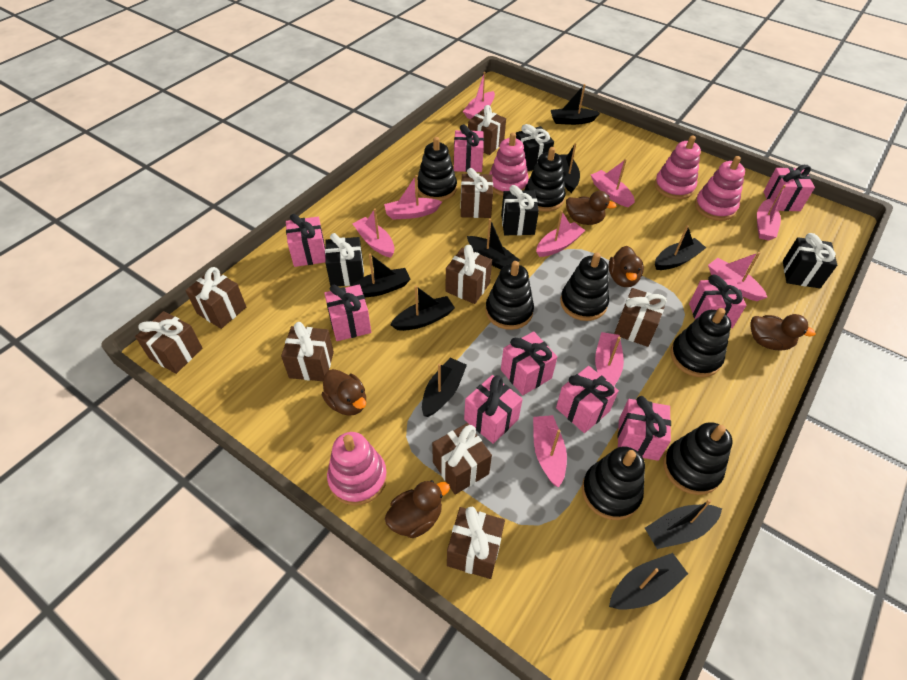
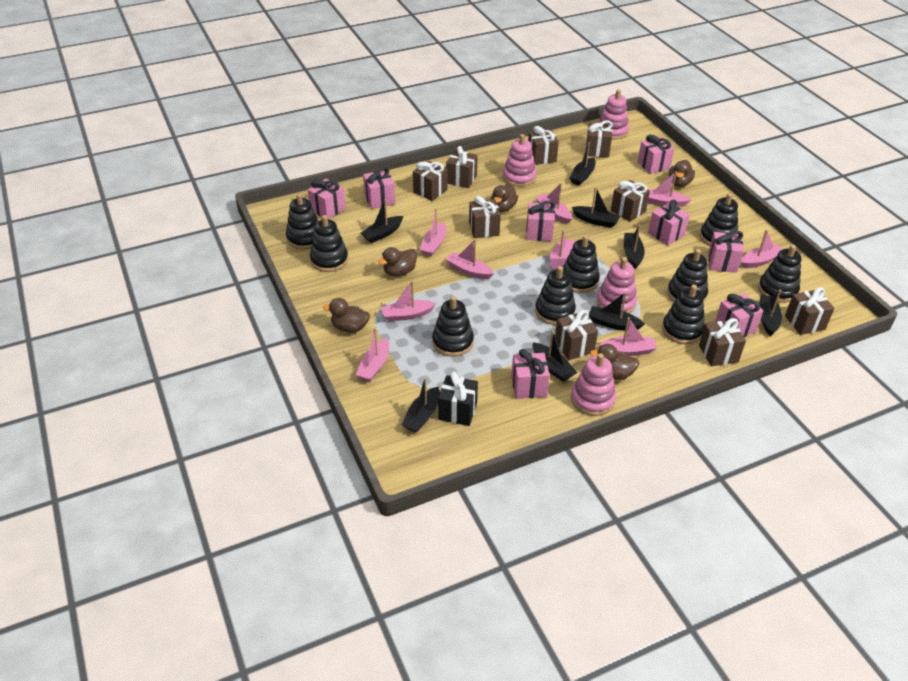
black boat: [349,254,411,297] [390,286,455,331] [422,358,467,417] [467,219,520,270] [551,84,600,125] [560,144,580,193] [609,553,688,610] [645,499,722,549] [655,225,706,270] = 9 -> [361,199,403,243] [401,377,440,432] [532,330,577,382] [569,142,596,185] [572,187,620,228] [589,292,645,331] [624,225,645,269] [759,290,782,336] = 8
black gift: [325,233,364,286] [501,185,539,235] [516,124,554,172] [783,233,837,288] = 4 -> [438,372,478,426] = 1
black stacking toy: [418,137,457,201] [485,261,534,330] [525,147,566,212] [560,252,609,321] [582,447,645,520] [663,422,733,495] [670,308,731,377] = 7 -> [286,193,318,249] [310,215,348,272] [432,296,474,357] [535,266,576,325] [563,235,600,293] [662,284,705,344] [667,249,708,303] [700,193,738,246] [758,245,801,303] = 9
pink gift: [286,214,325,267] [324,285,371,341] [454,124,484,172] [464,375,523,444] [501,331,557,395] [556,366,619,433] [618,396,671,461] [689,275,746,328] [763,165,815,211] = 9 -> [308,178,346,219] [363,167,395,209] [511,349,550,399] [526,201,555,241] [638,135,674,174] [648,200,690,246] [708,231,744,273] [715,293,763,337] = 8

